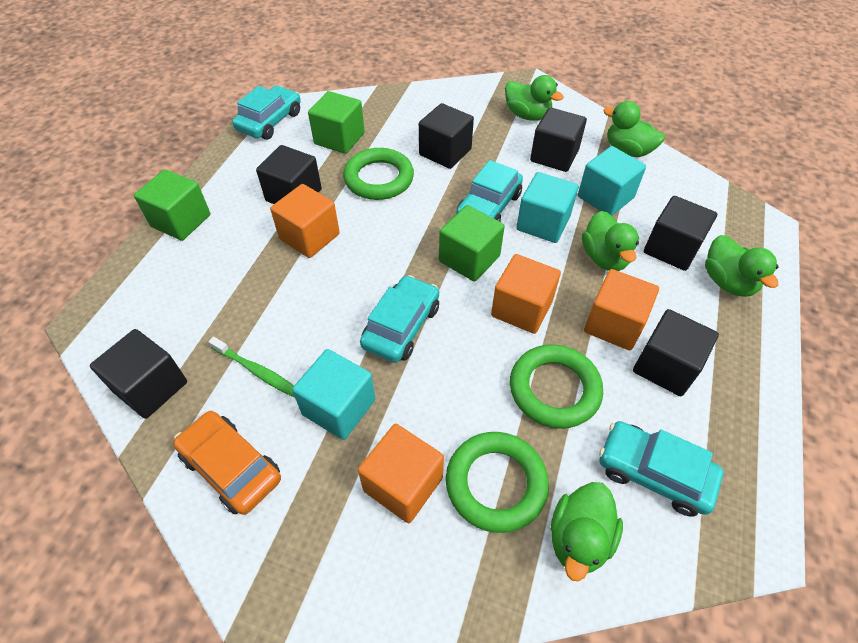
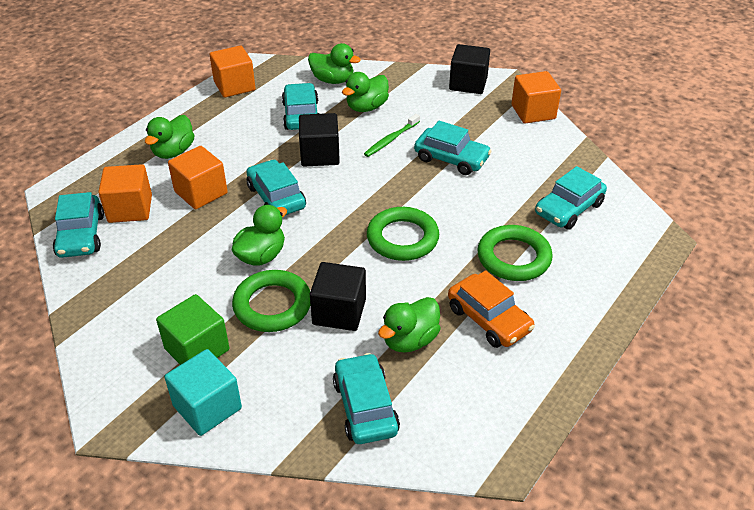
black cube: [90,329,187,419] [256,145,322,204] [419,103,474,169] [530,107,587,172] [633,309,719,396] [644,196,717,271] = 6 -> [299,113,340,166] [310,262,366,331] [449,44,490,94] = 3
green cube: [134,169,210,241] [308,91,365,154] [439,205,505,282] = 3 -> [156,294,229,365] = 1
turquoise car: [232,85,301,140] [360,275,439,363] [456,160,523,222] [599,421,724,517] = 4 -> [53,192,104,258] [246,159,306,215] [282,83,319,130] [333,353,400,444] [414,121,492,175] [535,166,607,230] = 6
turquoise cube: [292,349,375,440] [516,172,578,243] [578,146,646,216] = 3 -> [164,349,242,436] = 1

